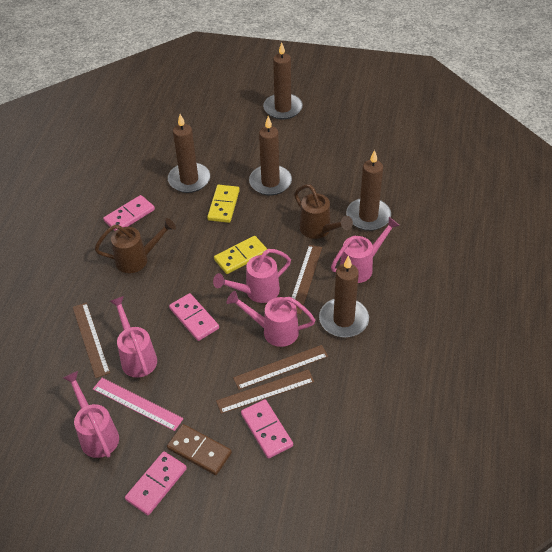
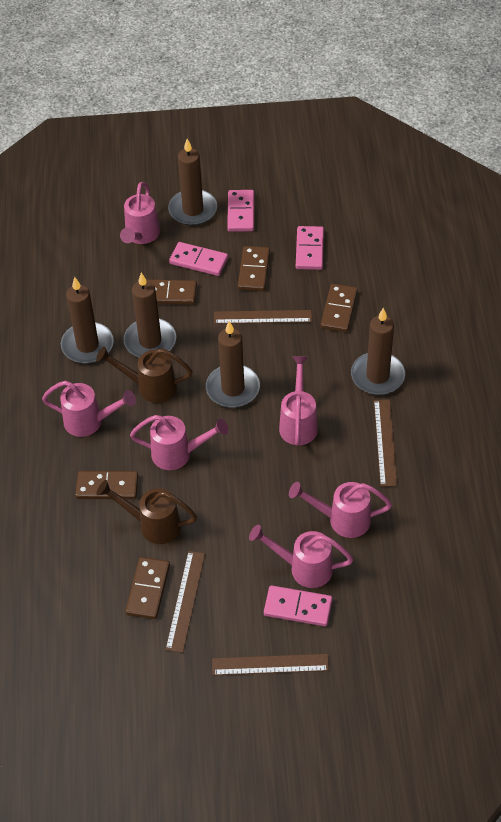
brown domino: [167,424,232,475] = 1 -> [75,471,138,499] [125,557,170,619] [146,279,197,305] [238,246,270,291] [321,284,358,332] = 5
pink ruler: [93,378,184,431] = 1 -> none = 0
pink watering can: [63,371,119,458] [110,296,157,378] [213,249,291,303] [227,291,315,347] [331,217,400,283] = 5 -> [42,381,136,437] [120,182,160,244] [130,415,228,470] [249,525,353,588] [279,356,318,446] [289,482,392,538] = 6
yellow domino: [207,185,240,223] [214,236,267,274] = 2 -> none = 0

